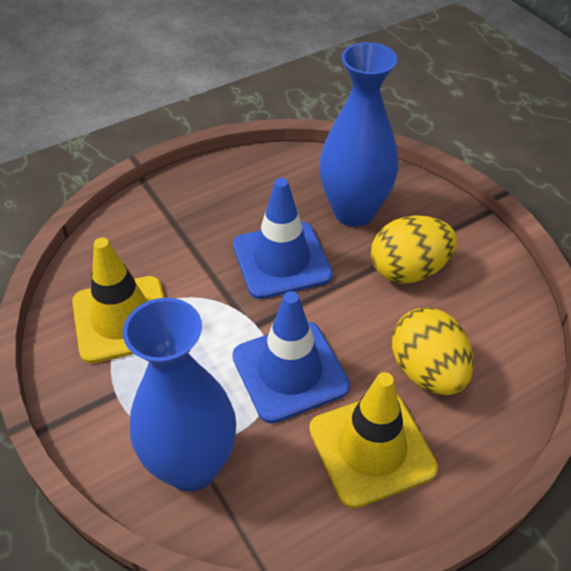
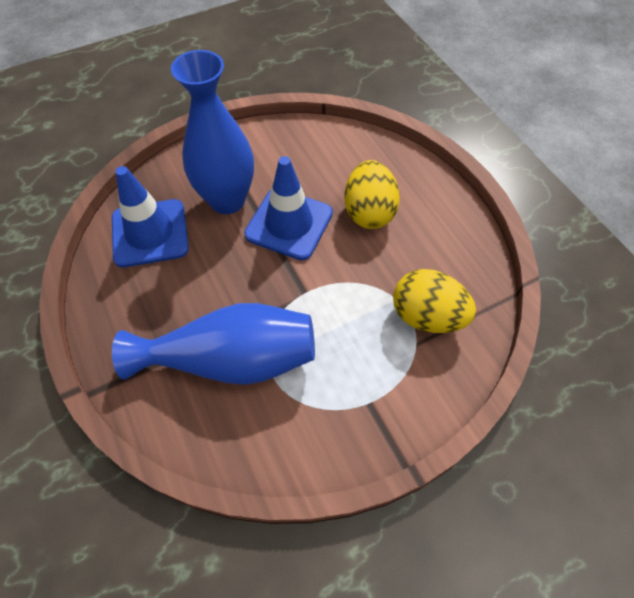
yellow traffic cone: [72,238,164,363] [309,372,438,508] = 2 -> none = 0

